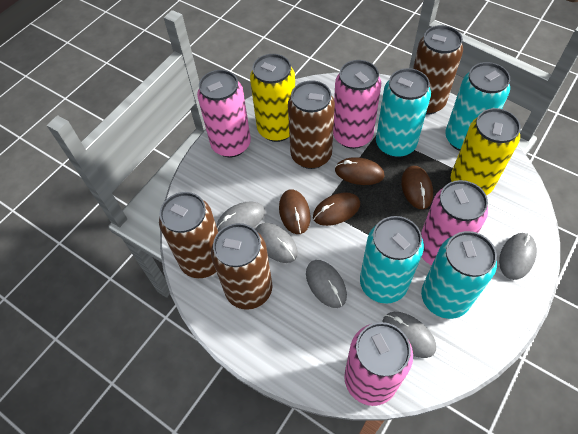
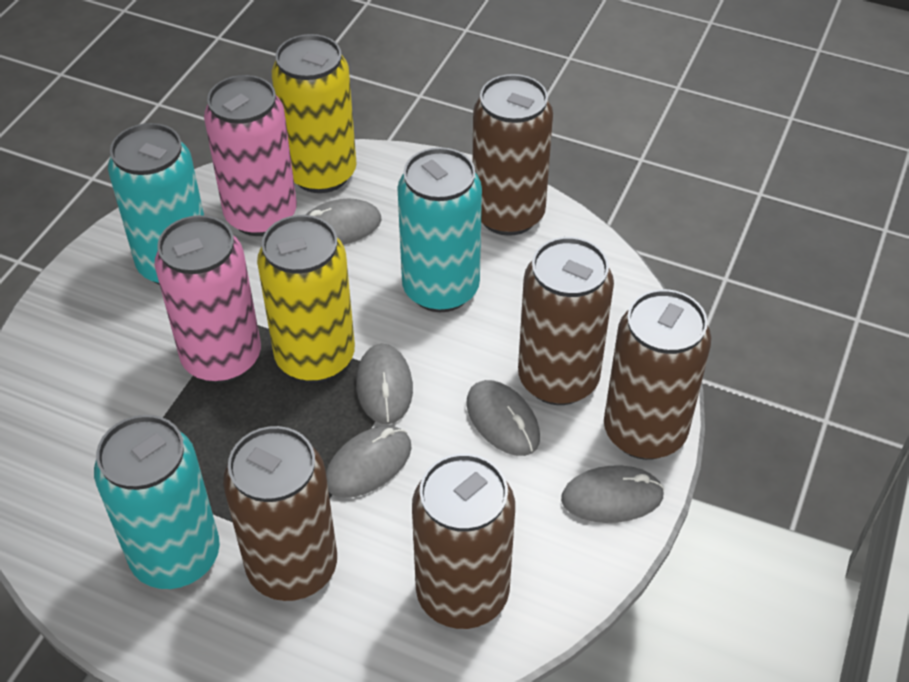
brown can: [159,192,218,278] [211,223,272,310] [288,80,335,169] [413,25,463,115] = 4 -> [223,426,337,601] [412,453,515,629] [472,74,553,236] [518,237,614,405] [604,289,711,460] = 5
brown mouse: [279,189,310,234] [313,192,360,226] [335,157,385,185] [401,166,433,209] = 4 -> none = 0
pink can: [197,70,251,157] [333,60,381,149] [344,322,413,406] [421,180,488,265] = 4 -> [155,215,261,383] [204,75,297,236] = 2
turquoise can: [360,216,424,304] [376,68,431,158] [421,231,497,319] [445,62,510,151] = 4 -> [94,415,220,589] [108,123,204,285] [397,147,482,312] = 3

